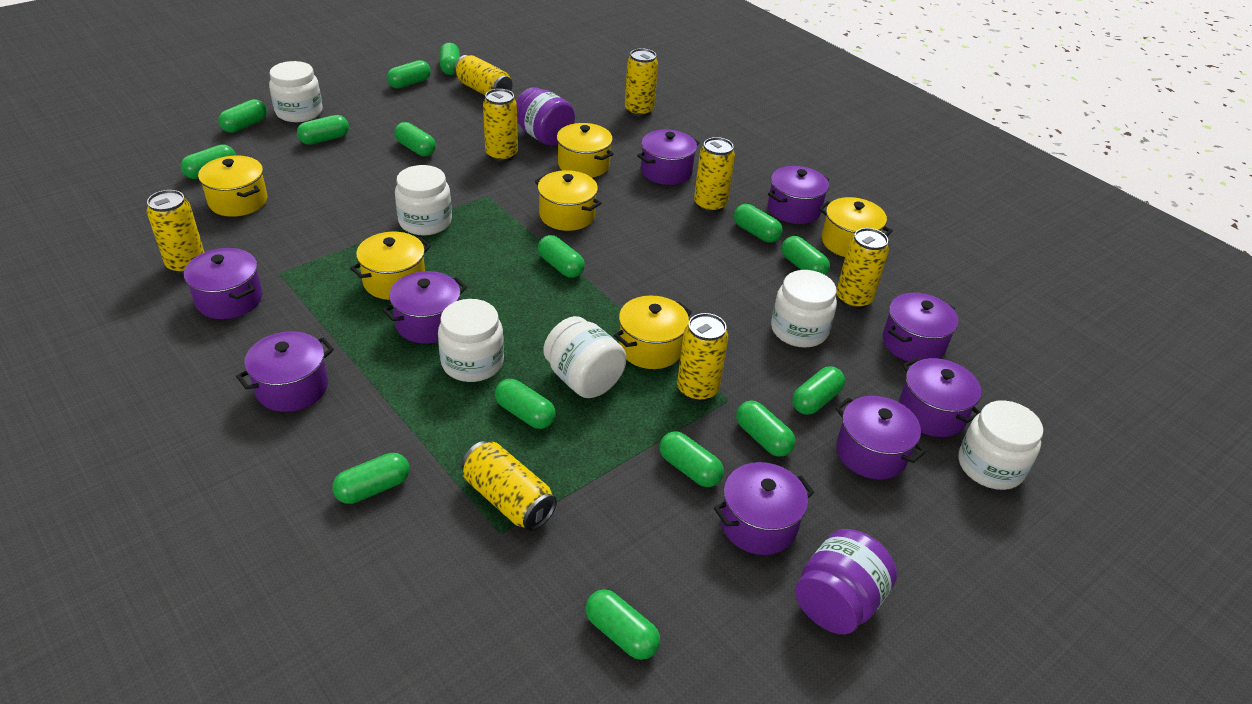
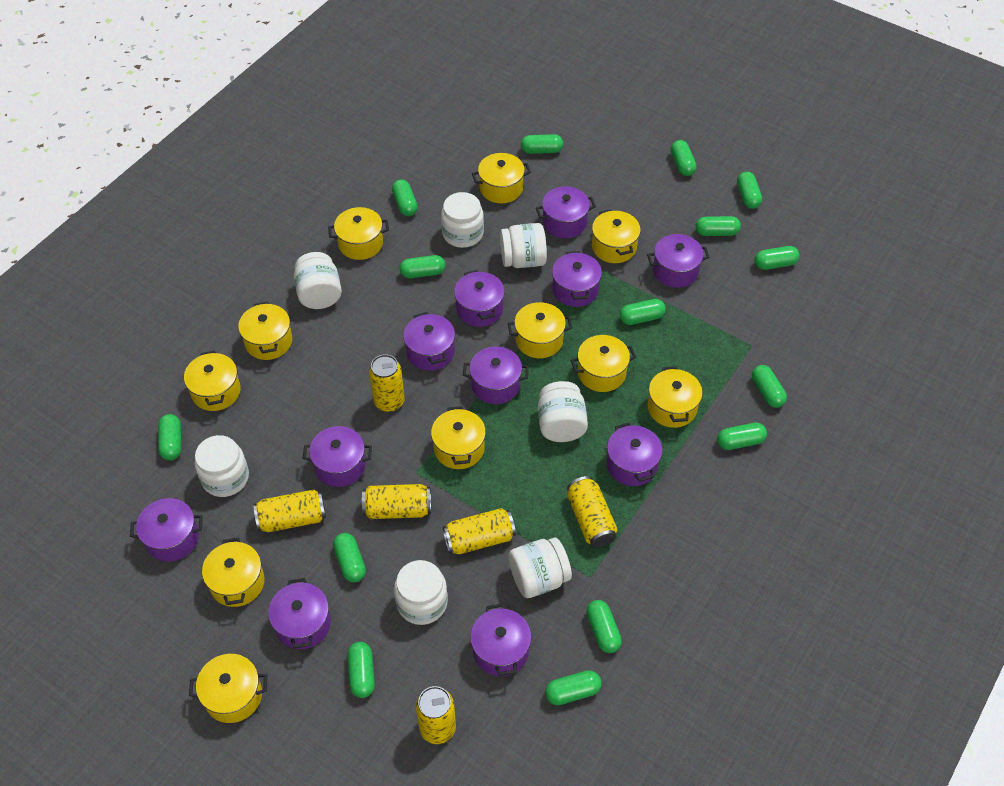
purple jar: [516,87,575,146] [795,529,897,634] = 2 -> none = 0
purple pot: [184,248,263,319] [236,331,334,412] [382,271,467,344] [637,129,700,185] [714,462,814,555] [768,166,829,224] [835,396,926,479] [883,293,959,361] [899,358,981,437] = 9 -> [130,498,202,562] [268,578,331,649] [303,426,372,487] [403,312,455,371] [454,270,505,327] [463,347,529,404] [470,604,531,676] [536,187,596,238] [552,251,602,307] [607,422,662,486] [647,234,709,288] = 11
white jar: [269,61,322,122] [395,165,452,236] [438,299,504,382] [543,316,627,398] [771,270,837,348] [959,400,1043,490] = 6 -> [195,435,249,497] [294,252,342,309] [394,560,448,625] [441,192,484,248] [500,223,547,268] [509,538,572,598] [538,381,588,442] = 7
yellow can: [147,190,205,274] [454,55,512,95] [461,441,557,531] [483,89,518,162] [625,48,658,117] [677,313,728,402] [694,137,735,213] [836,228,889,309] = 8 -> [253,490,326,532] [362,484,431,519] [369,354,405,412] [416,686,456,744] [443,508,516,554] [567,476,618,548] = 6
yellow pot: [198,156,267,217] [350,232,431,300] [535,170,602,231] [556,123,614,178] [614,296,692,369] [819,197,893,257] = 6 -> [184,350,241,411] [189,654,267,723] [202,537,265,607] [238,301,292,360] [328,207,389,260] [431,406,486,469] [472,153,531,203] [508,302,572,358] [570,335,636,392] [592,209,641,263] [648,366,703,428] = 11

